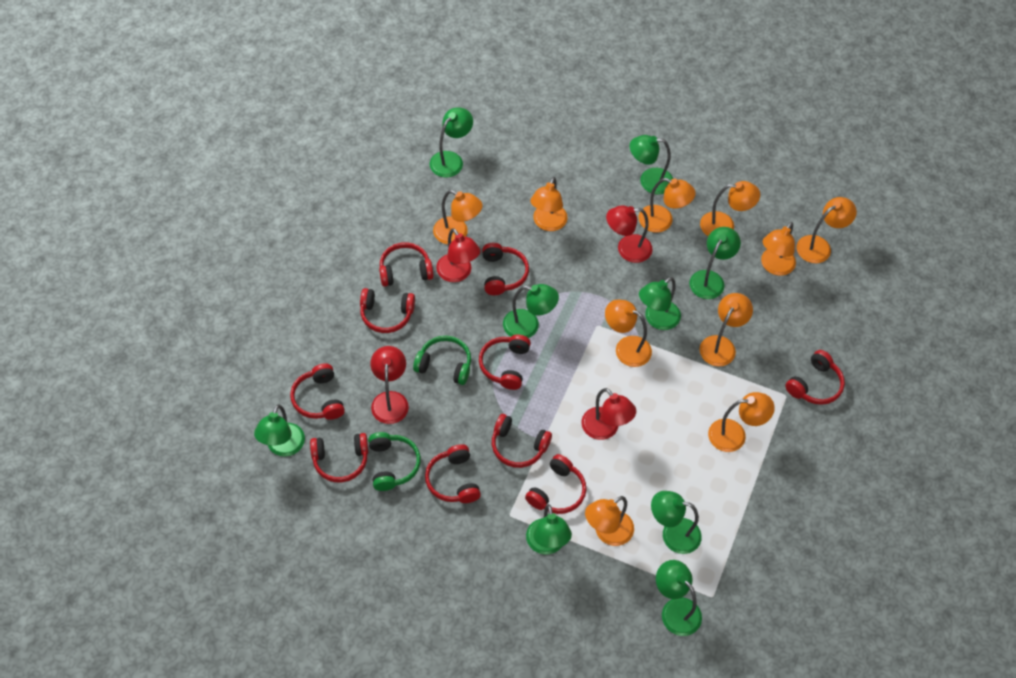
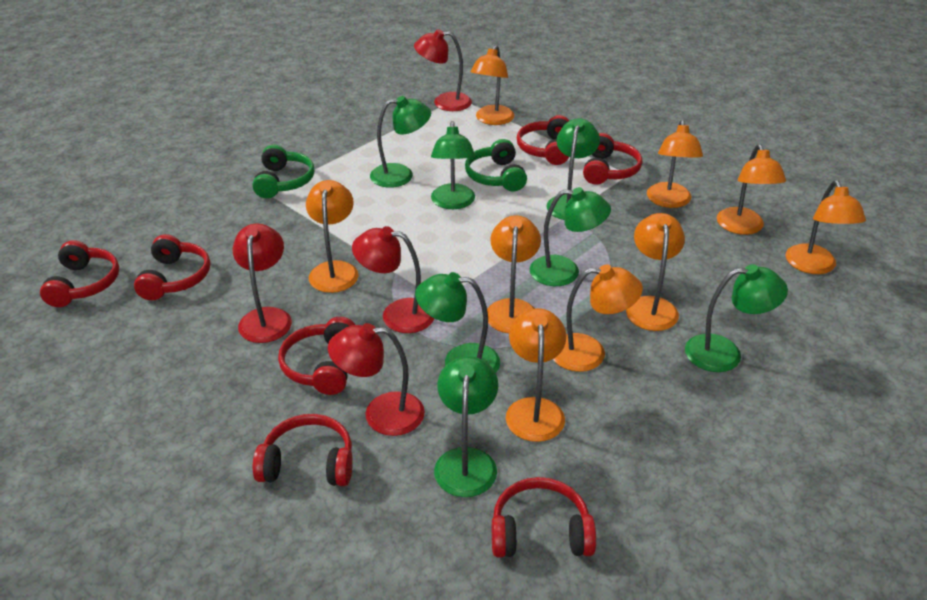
green lamp: [254,405,305,456] [430,108,473,177] [503,284,559,338] [526,504,572,555] [630,135,673,195] [639,277,681,330] [651,491,702,554] [656,560,702,636] [689,227,741,299] = 9 -> [370,96,431,188] [415,272,500,373] [431,121,475,209] [434,356,498,497] [529,187,611,286] [546,118,600,220] [685,264,788,372] = 7
orange lamp: [433,190,482,244] [530,177,568,231] [585,496,634,546] [605,299,652,367] [639,178,696,233] [700,181,760,236] [700,293,753,366] [708,392,775,452] [761,222,796,276] [797,197,857,263] = 10 -> [306,180,359,293] [470,45,515,125] [487,215,541,333] [506,308,566,442] [553,264,643,372] [626,213,685,331] [647,120,703,208] [717,144,786,235] [786,180,866,274] = 9
red headphones: [290,363,345,420] [310,433,368,482] [360,288,415,333] [379,242,434,287] [425,444,481,503] [479,334,531,390] [482,243,529,295] [492,414,552,468] [525,454,587,514] [785,350,845,405] = 10 -> [40,240,119,307] [134,234,210,300] [253,414,353,486] [278,317,355,395] [492,477,596,557] [517,115,569,165] [583,133,642,185] = 7

